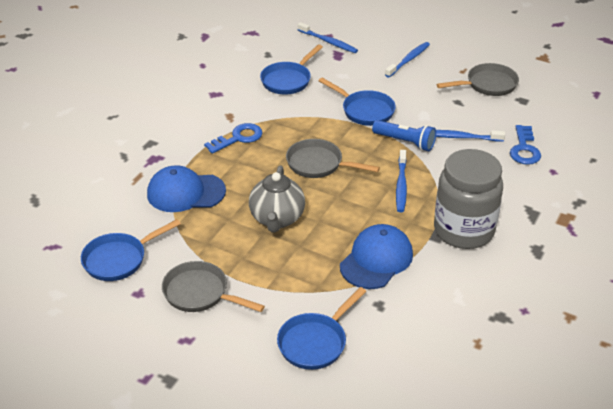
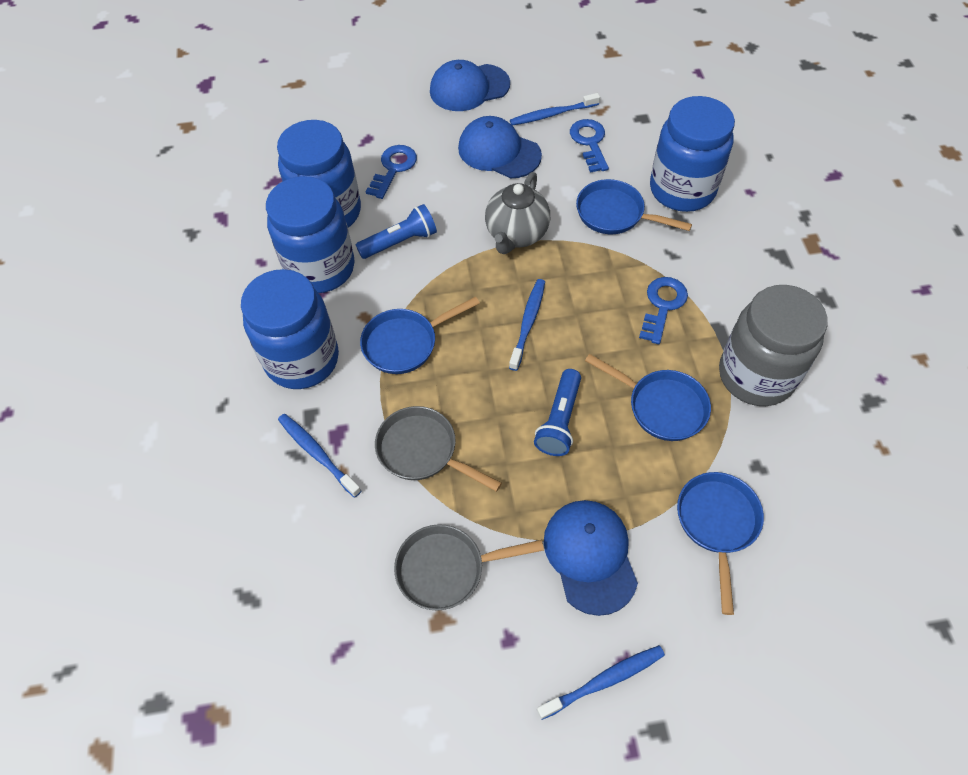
blue cap: [147,165,226,212] [340,224,413,289] = 2 -> [430,60,510,111] [458,116,542,178] [544,500,638,616] = 3
blue flashlight: [372,120,436,151] = 1 -> [356,204,437,259] [534,369,581,456] = 2
blue jar: none = 0 -> [241,269,339,389] [266,176,355,293] [277,120,361,227] [650,96,735,212] = 4
blue key: [204,123,263,154] [510,125,541,165] = 2 -> [366,145,417,199] [570,119,609,173] [639,277,688,344] = 3
grey pan: [162,261,265,312] [286,139,380,178] [437,63,519,96] = 3 -> [375,406,502,492] [394,524,544,611] = 2

